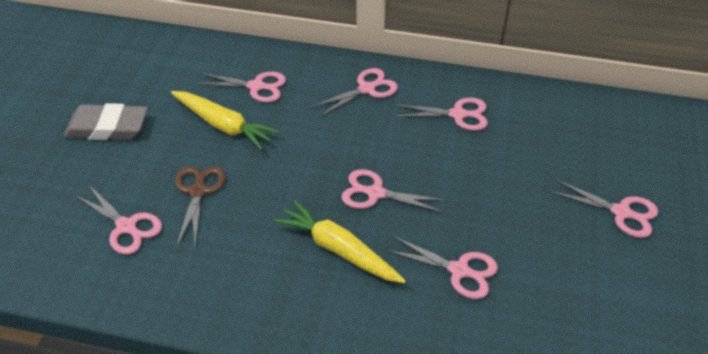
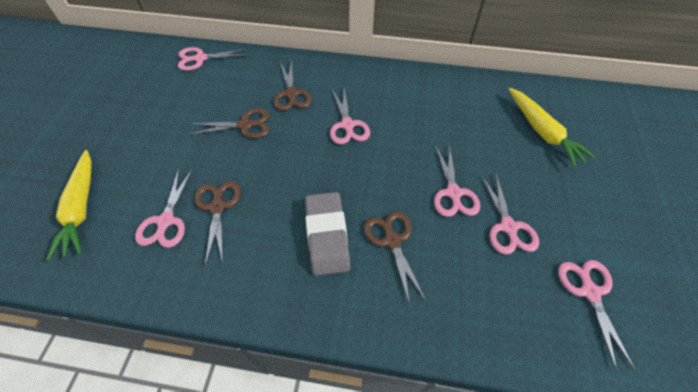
brown scissors: [175,166,226,246] = 1 -> [188,108,269,139] [195,181,241,266] [274,60,312,111] [364,211,427,305] = 4
pink scissors: [75,184,162,255] [196,72,286,103] [311,68,398,116] [341,169,446,212] [386,236,498,299] [395,97,488,131] [550,179,658,238] = 7 -> [135,168,192,248] [178,47,248,71] [330,89,370,144] [434,144,480,217] [481,174,539,255] [558,260,635,371] = 6

